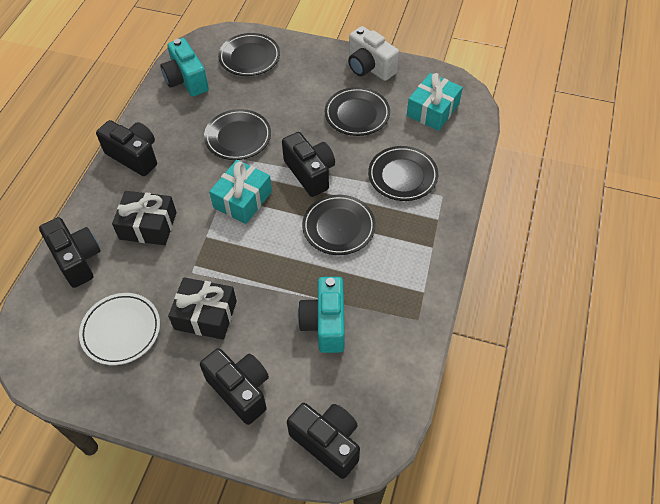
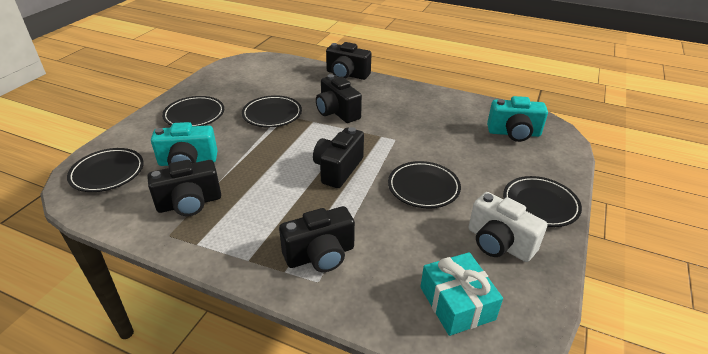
black gift: [112,191,177,245] [168,277,237,340] = 2 -> none = 0
turquoise gift: [209,160,272,224] [407,73,463,131] = 2 -> [421,252,503,336] = 1
white plate: [79,293,160,365] = 1 -> none = 0

